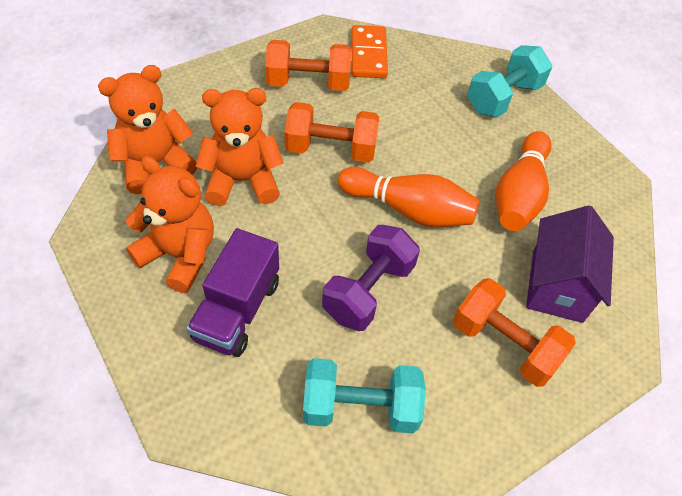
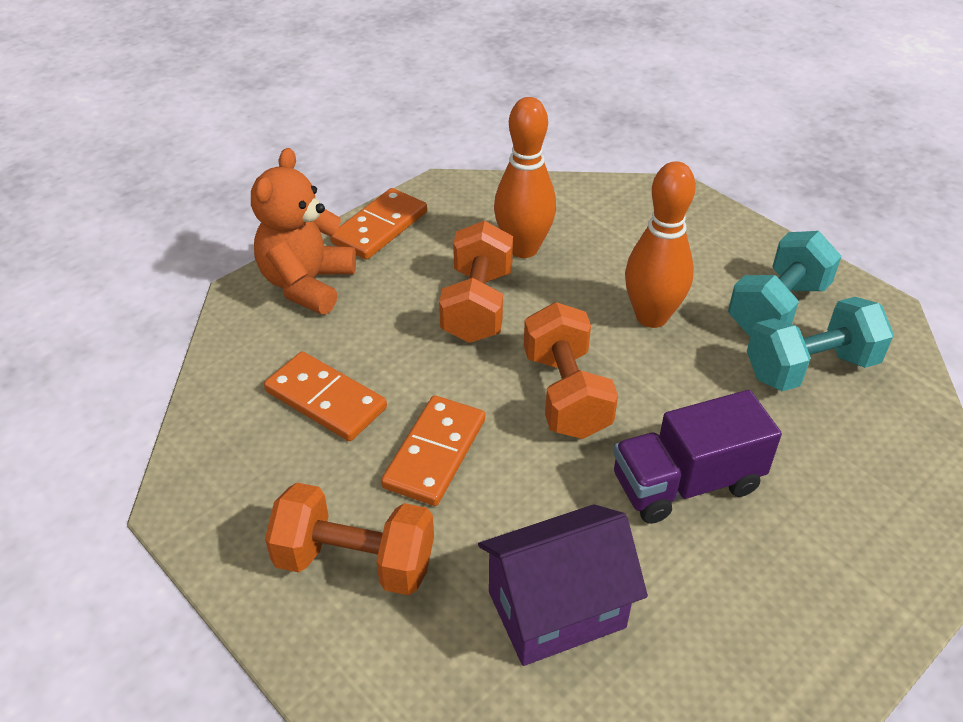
orange domino: [352,25,388,78] = 1 -> [264,351,387,441] [330,188,427,260] [381,395,485,506] = 3
orange teddy bear: [98,65,197,194] [126,156,214,293] [195,88,284,206] = 3 -> [251,148,356,315] = 1
purple dumbbell: [322,225,420,331] = 1 -> none = 0

